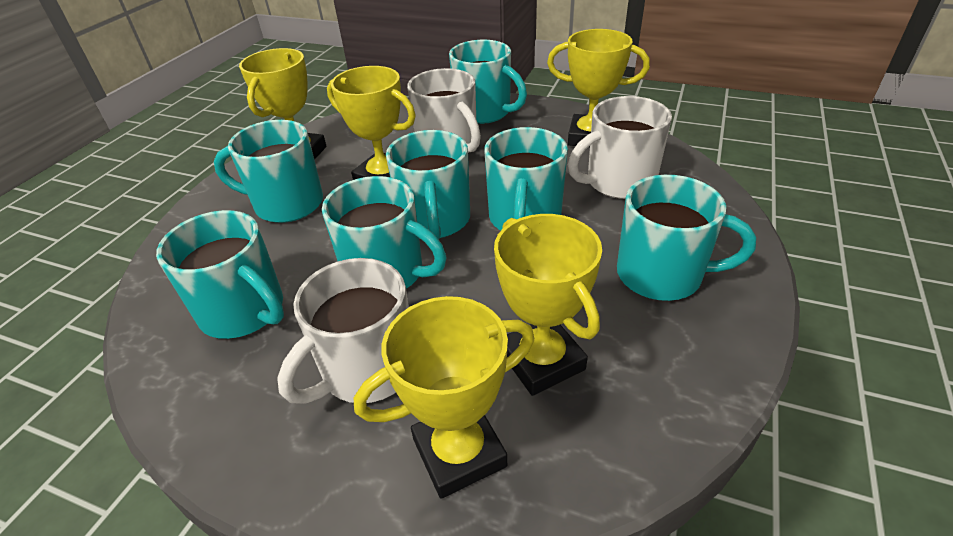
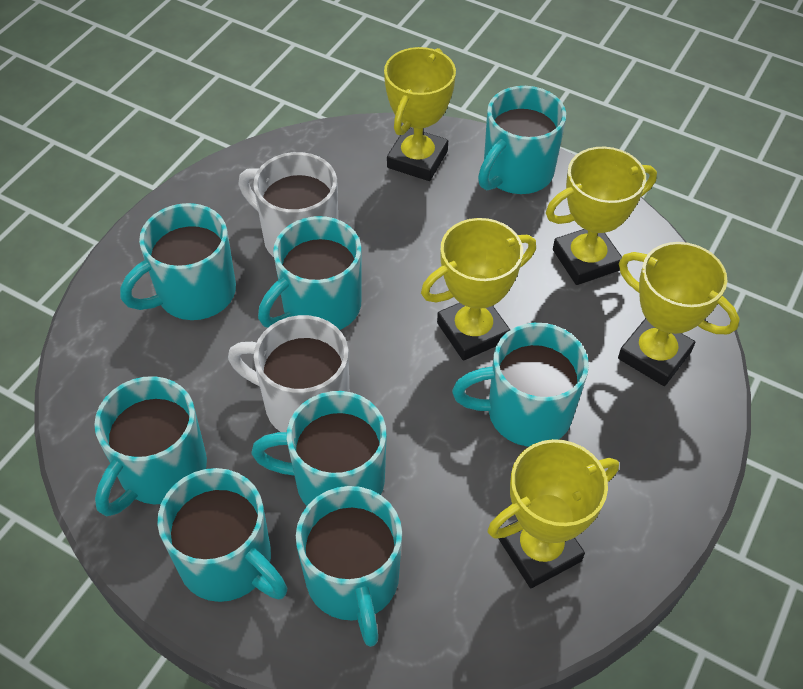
turquoise mug: [156,210,284,339] [214,120,323,223] [322,176,447,289] [386,130,470,239] [449,40,527,124] [484,127,568,230] [617,175,756,301] = 7 -> [94,376,207,516] [120,203,236,320] [157,468,287,602] [251,391,387,506] [258,216,362,330] [296,486,402,647] [452,323,589,447] [478,86,566,194] = 8
white mug: [277,258,409,404] [407,68,481,153] [568,96,672,199] = 3 -> [228,315,349,432] [239,152,338,257] = 2

